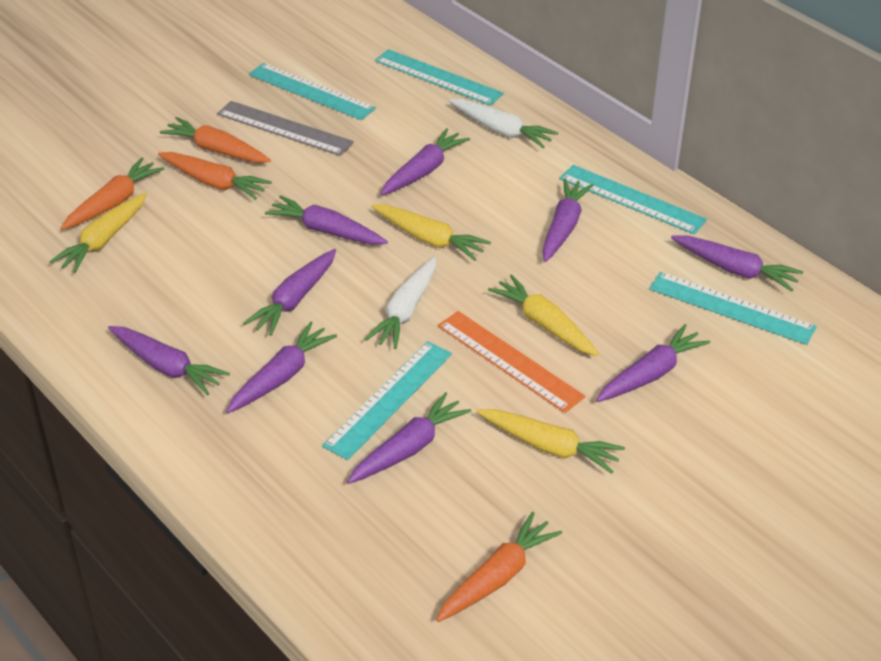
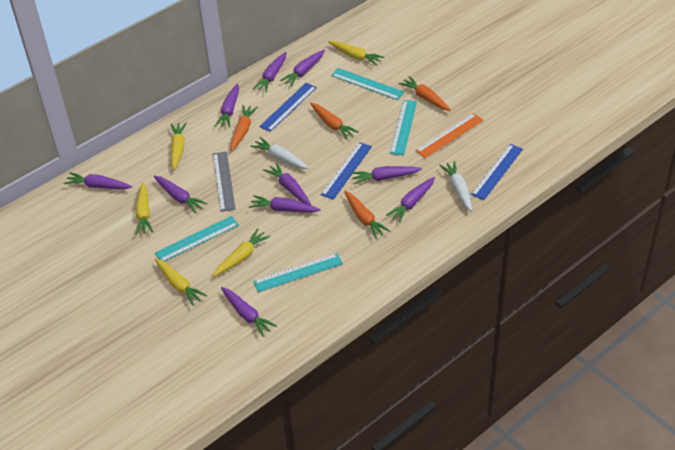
blue ruler: none = 0 -> [259,83,317,132] [321,142,372,200] [471,144,523,200] = 3
purple carrot: [108,326,230,395] [226,322,337,413] [243,249,336,336] [265,195,388,245] [347,392,471,484] [381,128,470,195] [542,178,594,262] [596,324,710,402] [671,235,803,292] = 9 -> [64,172,132,189] [154,176,207,213] [215,83,239,128] [221,287,277,337] [249,195,321,213] [252,52,287,92] [264,162,311,205] [280,50,325,87] [351,166,422,184] [386,177,435,223] = 10
turquoise ruler: [249,63,376,120] [322,341,452,460] [375,49,504,106] [560,165,707,234] [649,272,817,345] = 5 -> [155,216,239,261] [253,253,343,292] [331,68,404,100] [390,100,417,155] = 4
yellow carrot: [49,193,147,273] [371,205,491,261] [477,409,625,474] [488,274,599,356] = 4 -> [136,182,153,235] [155,258,207,306] [171,123,187,170] [213,228,271,277] [328,41,384,66] = 5

